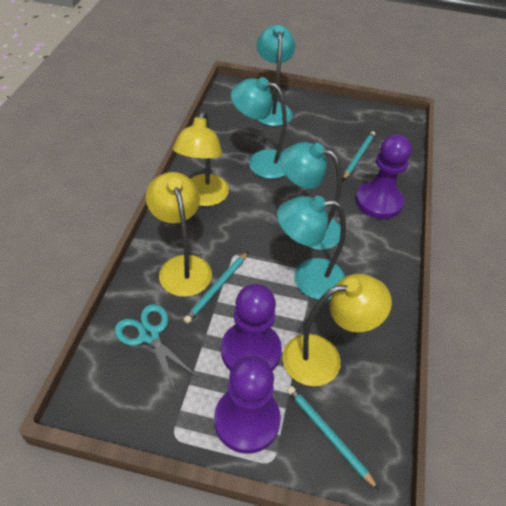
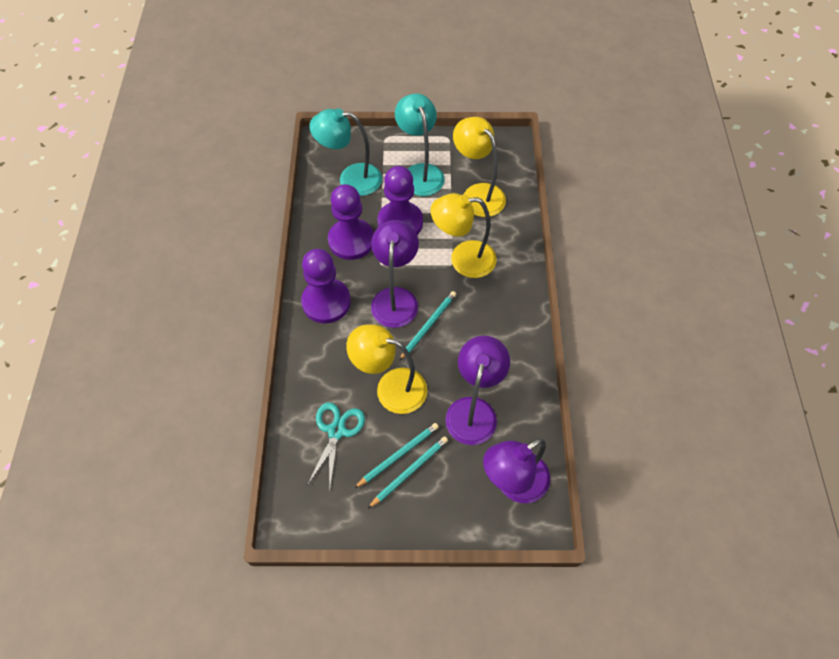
purple lamp: none = 0 -> [371,220,419,328] [445,336,510,445] [483,438,550,503] = 3
turquoise lamp: [231,77,287,179] [256,25,295,126] [277,196,346,300] [280,142,342,250] = 4 -> [309,109,382,196] [395,94,445,196] = 2

